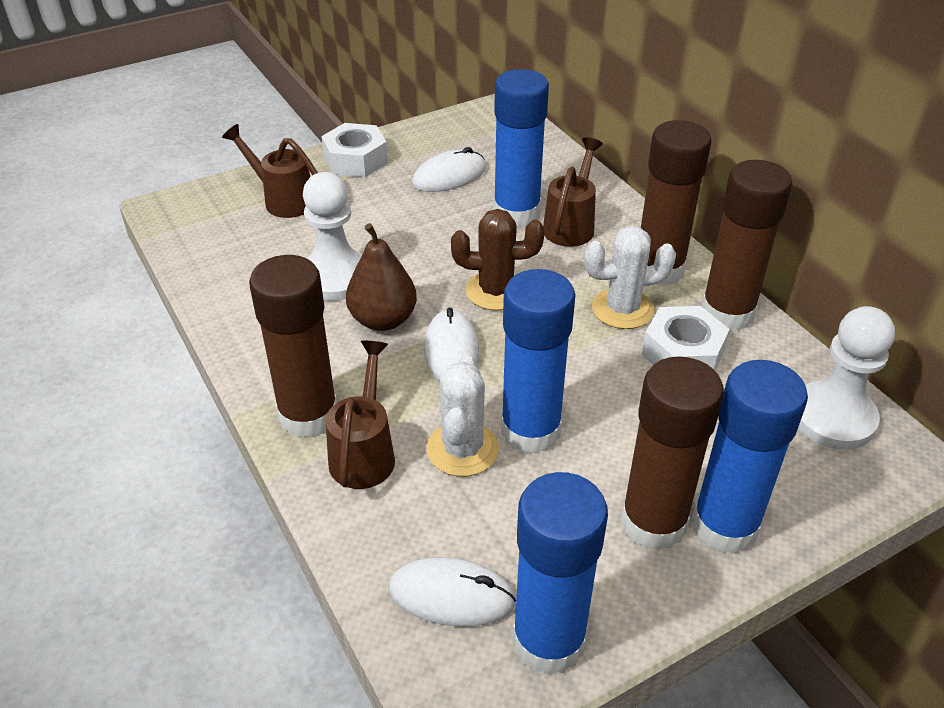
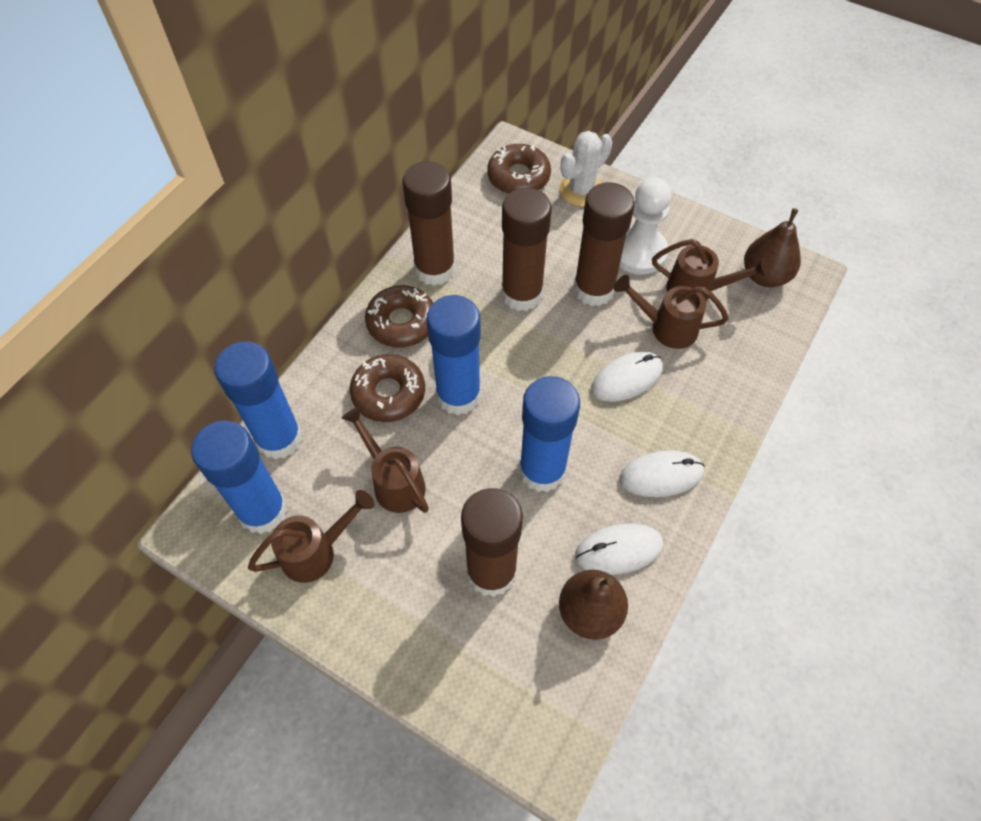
brown cactus: [451,209,544,311] = 1 -> none = 0
brown donut: none = 0 -> [350,354,425,422] [365,285,433,347] [487,144,551,194] = 3
brown pear: [346,223,417,331] = 1 -> [559,570,628,640] [744,208,801,287] = 2
brown watering can: [222,124,318,218] [326,341,395,489] [543,137,603,247] = 3 -> [248,490,374,583] [342,406,429,513] [614,275,729,349] [652,239,770,301] = 4
white cactus: [427,356,499,477] [584,226,676,329] = 2 -> [559,131,612,207] = 1
white nut: [321,123,388,177] [642,306,730,370] = 2 -> none = 0
white pawn: [303,172,363,301] [798,306,895,450] = 2 -> [619,177,671,275] = 1

